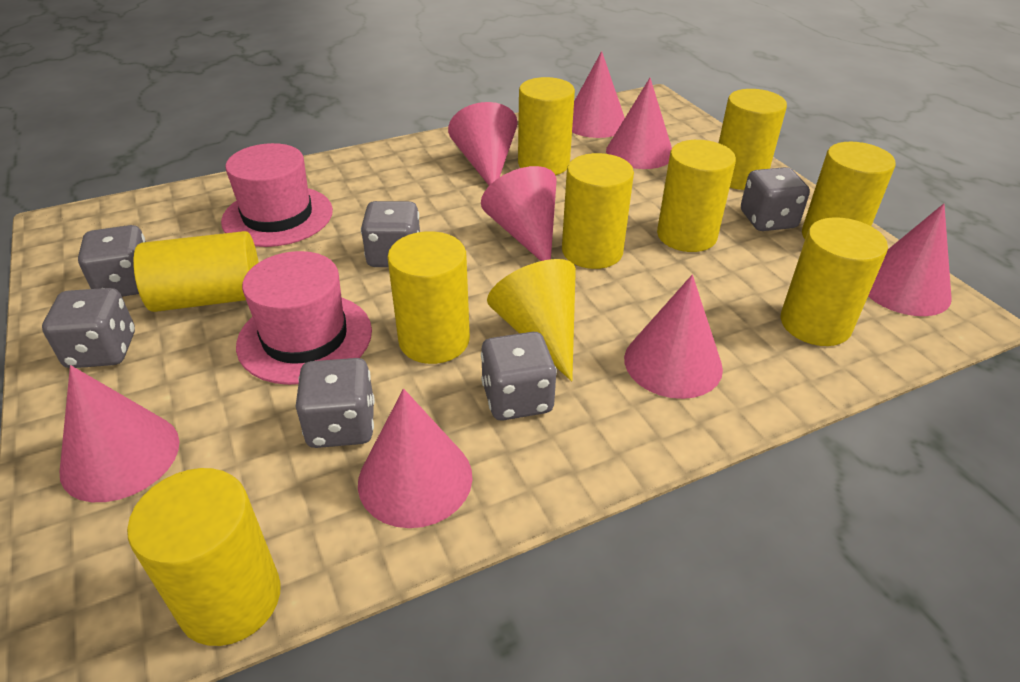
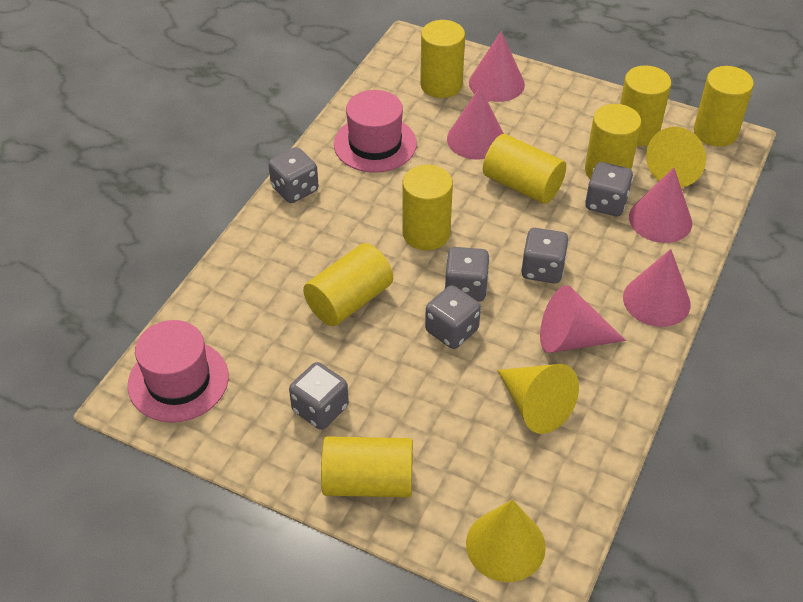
pink cone: [60,365,179,502] [358,389,472,528] [448,102,517,185] [481,166,556,261] [572,51,625,138] [606,78,672,169] [624,275,723,399] [868,204,952,316] = 8 -> [447,87,504,160] [469,31,525,102] [540,285,626,353] [623,249,691,327] [629,168,692,243] = 5
yellow cone: [487,259,576,381] = 1 -> [466,499,546,582] [497,364,579,434] [646,127,706,188] = 3
yellow cylinder: [127,468,281,646] [133,231,259,312] [387,231,470,364] [518,77,575,175] [562,153,634,269] [657,140,736,252] [719,89,787,190] [781,217,888,346] [802,142,896,239] = 9 -> [303,243,393,326] [321,436,413,497] [403,165,453,250] [420,20,465,98] [483,134,566,204] [585,104,641,179] [620,65,671,146] [694,66,754,147] = 8

